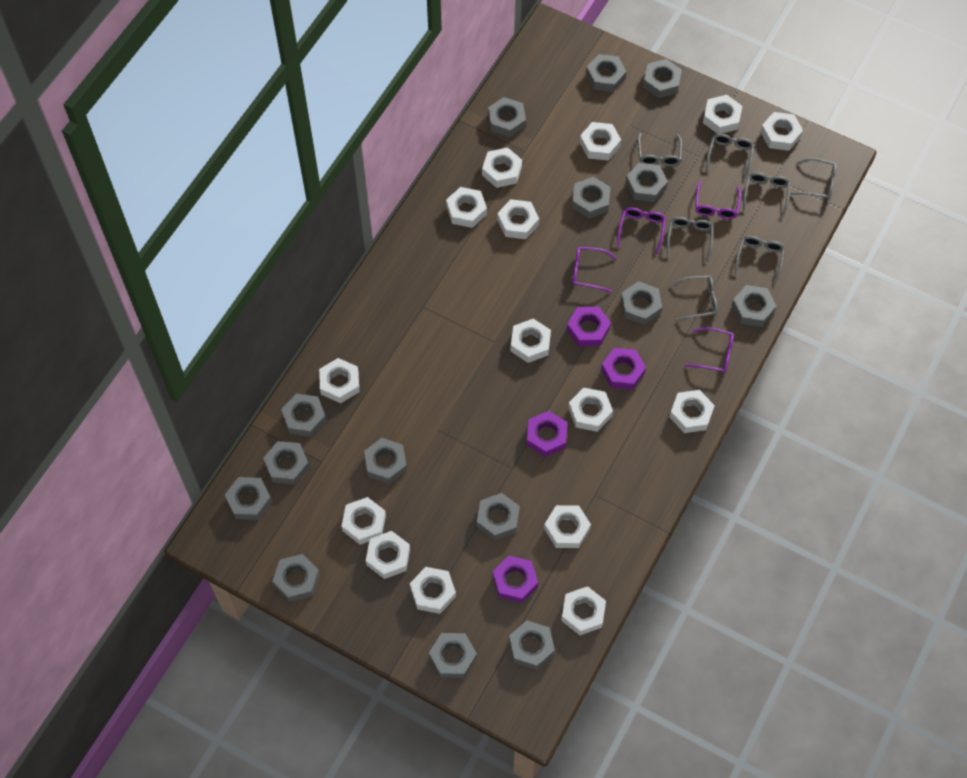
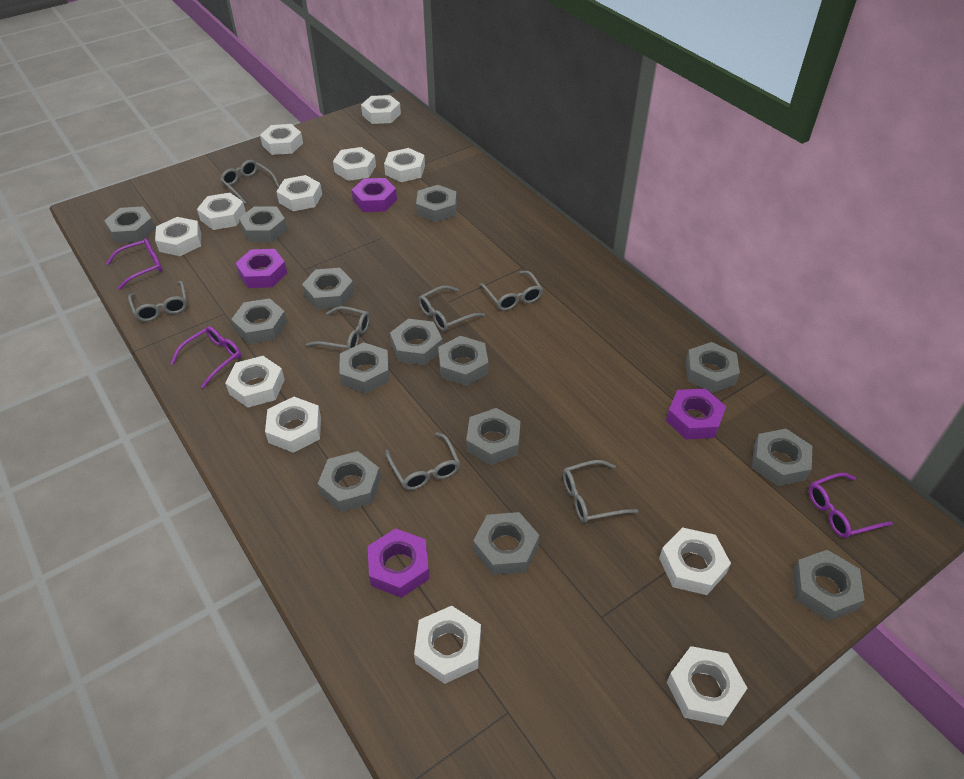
grey nut: [225,477,272,520] [263,441,310,485] [272,554,320,602] [281,394,326,437] [364,438,407,484] [429,633,477,678] [477,493,520,540] [488,97,526,137] [509,620,555,670] [572,177,611,218] [586,54,627,92] [621,281,662,325] [625,163,668,202] [643,59,682,98] [732,285,776,327] = 15 -> [104,207,155,243] [231,298,287,344] [239,206,287,242] [302,268,354,309] [318,451,381,512] [339,342,390,393] [390,319,443,365] [416,185,457,222] [438,336,488,386] [466,408,521,465] [473,512,539,575] [686,342,740,393] [752,429,812,486] [793,550,865,621] = 14
purple glasses: [573,247,616,292] [617,207,666,254] [685,327,734,373] [695,182,741,219] = 4 -> [106,238,162,290] [170,326,241,388] [809,473,893,538] = 3
white nut: [319,358,359,403] [341,497,386,545] [366,531,410,579] [410,567,456,614] [446,187,487,228] [482,147,522,188] [497,199,539,239] [511,318,551,363] [544,505,591,548] [561,586,606,635] [568,388,613,432] [580,122,621,161] [669,390,715,433] [703,95,742,134] [760,112,803,151] = 15 -> [155,217,201,256] [197,193,246,230] [225,356,285,408] [260,124,303,155] [265,397,321,453] [276,175,322,211] [333,147,376,181] [361,95,401,124] [384,148,425,182] [414,606,481,684] [659,527,731,595] [667,646,747,726] = 12

